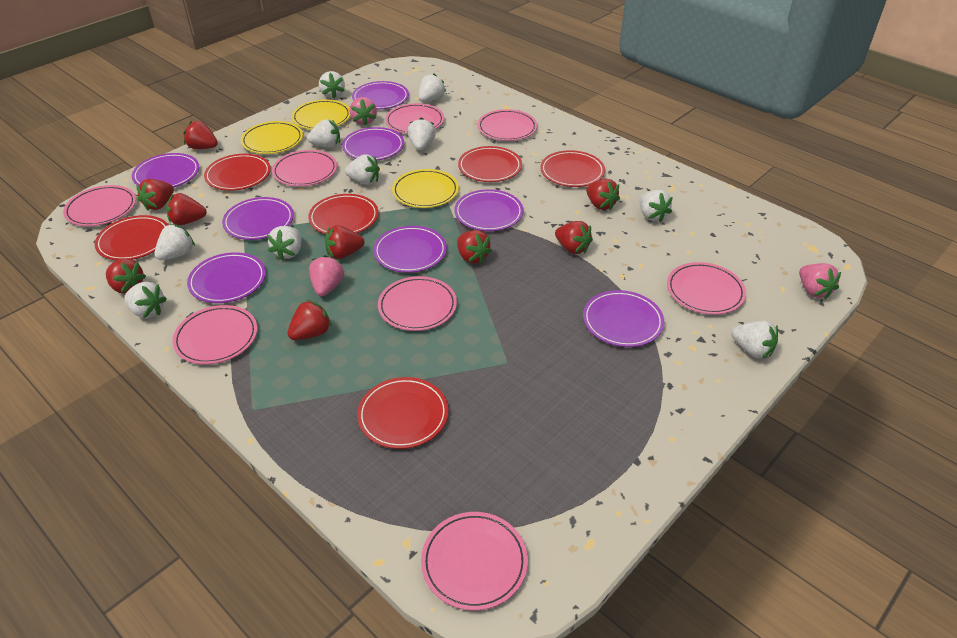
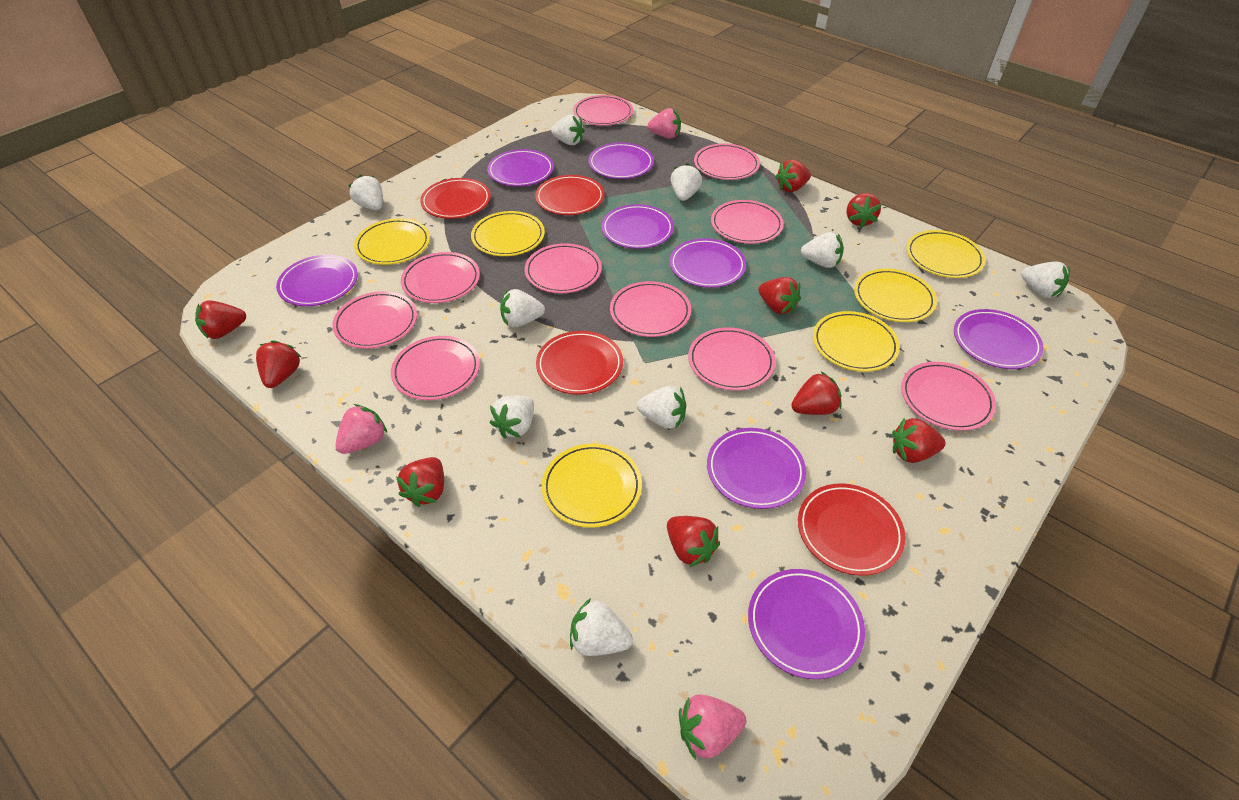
pink plate: [63,185,136,226] [172,305,258,364] [272,150,337,186] [378,276,457,331] [385,103,444,134] [421,512,528,610] [478,109,537,141] [667,262,746,315] = 8 -> [332,291,417,349] [391,336,480,400] [401,252,480,303] [525,243,602,293] [573,95,633,126] [610,281,691,337] [688,327,776,391] [694,143,760,180] [711,200,784,244] [901,362,996,431] = 10
red plate: [95,215,168,260] [204,154,271,191] [308,194,378,234] [357,377,448,449] [458,146,522,182] [540,150,605,187] = 6 -> [420,178,491,219] [535,175,605,215] [536,331,623,394] [798,483,905,576] = 4
white strawberry: [124,282,167,318] [155,224,195,260] [267,226,301,261] [307,119,340,148] [319,71,345,99] [345,154,380,185] [408,118,436,150] [419,73,446,102] [640,190,673,222] [731,320,778,359] = 10 -> [349,175,383,210] [490,396,534,438] [500,289,545,327] [551,115,585,145] [570,598,633,656] [637,386,686,429] [671,163,702,201] [801,232,844,268] [1021,262,1070,298] = 9
yellow plate: [241,121,303,154] [292,100,350,130] [392,169,459,208] = 3 -> [354,218,430,265] [471,211,545,256] [542,444,642,528] [813,311,900,372] [854,269,937,322] [906,230,985,278] = 6

